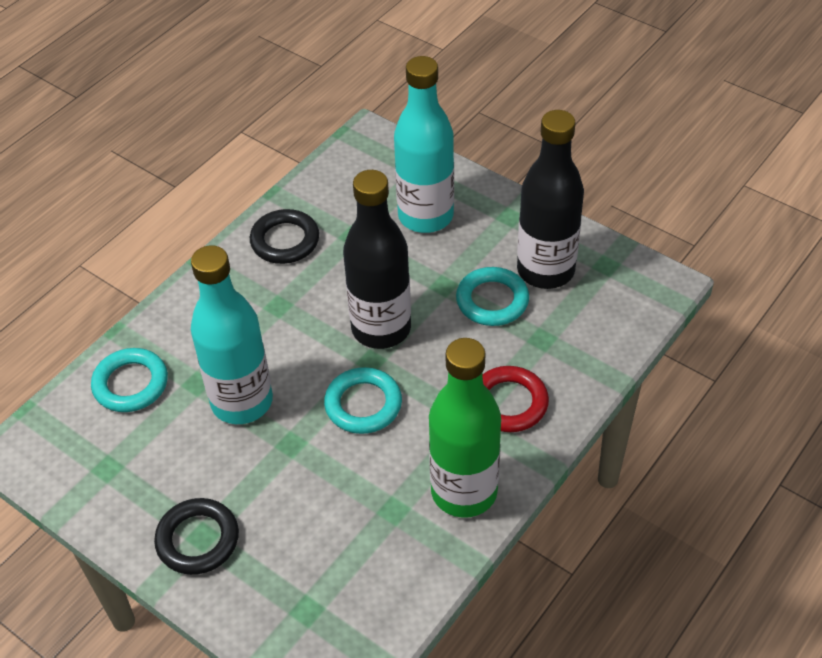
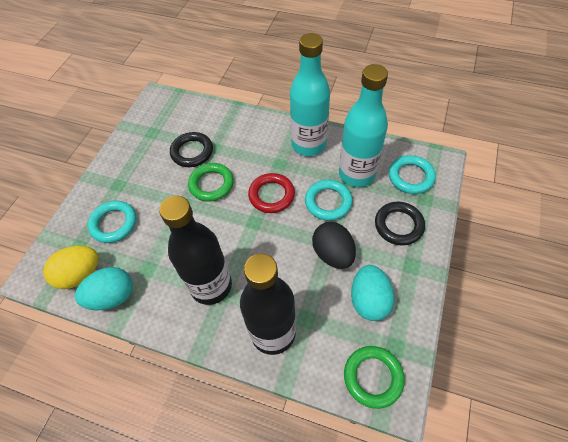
black egg: none = 0 -> [312,222,356,269] = 1
green bottle: [429,338,501,518] = 1 -> none = 0
green ring: none = 0 -> [188,163,234,202] [344,346,405,409] = 2
turquoise egg: none = 0 -> [75,267,133,310] [351,265,395,321] = 2
yellow egg: none = 0 -> [43,246,98,289] = 1

